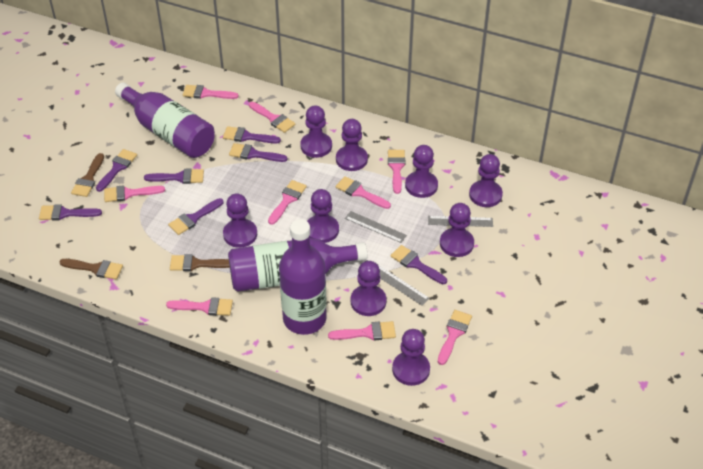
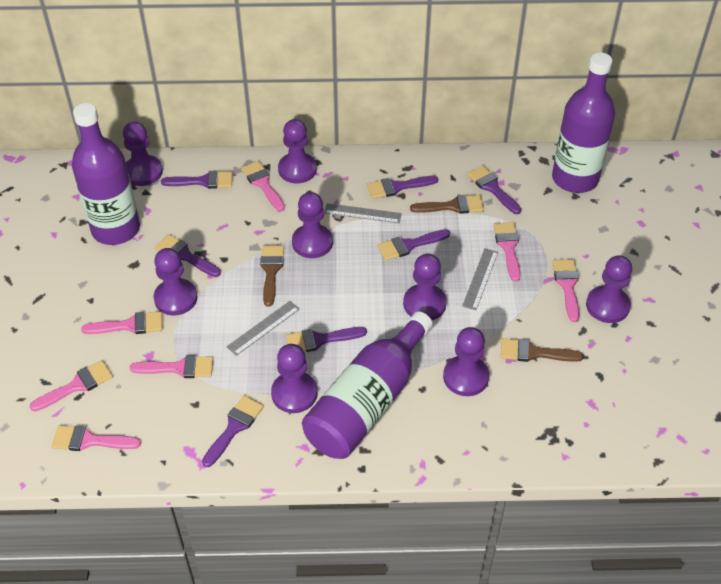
pink brush: [104,185,165,202] [166,297,233,316] [183,85,239,99] [249,102,295,133] [268,180,307,225] [328,321,396,341] [336,176,391,209] [388,150,405,194] [438,310,472,365] = 9 -> [29,360,113,411] [52,426,141,451] [81,311,162,334] [130,355,213,378] [241,161,285,211] [493,222,521,282] [553,260,580,322] = 7
purple pawn: [223,193,257,248] [300,105,332,158] [307,189,339,243] [336,119,368,171] [351,261,386,316] [392,329,430,386] [405,145,438,198] [440,203,474,257] [469,154,503,207] = 9 -> [123,122,163,186] [153,248,197,316] [271,344,317,413] [278,119,317,183] [292,192,333,258] [403,253,447,320] [443,327,489,396] [586,255,632,323] = 8

